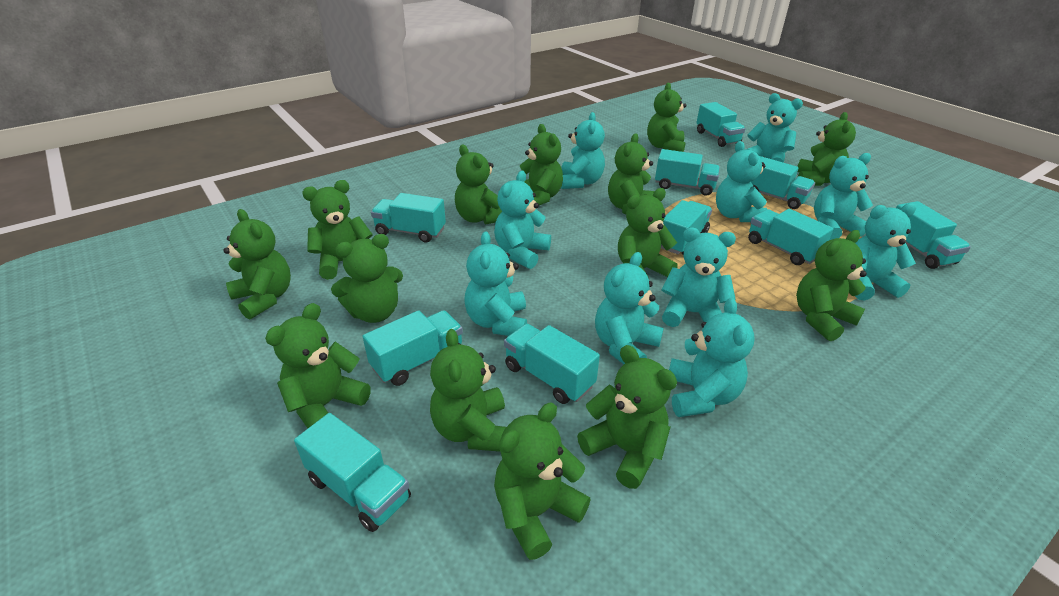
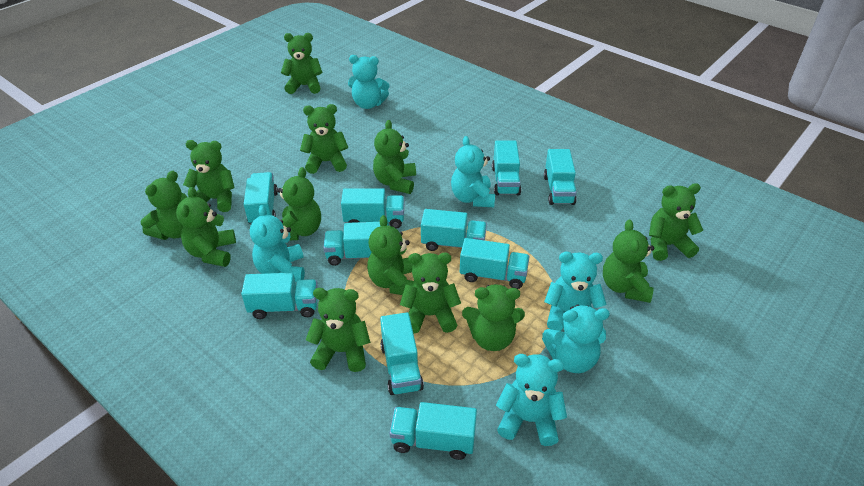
green teddy bear: [223,209,291,320] [265,303,371,428] [302,180,373,280] [331,234,403,323] [430,329,506,452] [455,145,502,224] [494,403,591,560] [520,124,563,205] [577,345,677,489] [608,133,655,214] [618,188,678,279] [647,83,686,152] [796,230,867,341] [797,112,856,186] = 14 -> [141,171,187,240] [176,187,236,267] [183,140,235,212] [277,167,321,240] [281,33,323,94] [300,104,348,174] [305,288,370,372] [367,215,413,295] [373,120,416,194] [400,252,461,334] [462,284,525,351] [603,220,654,303] [649,183,703,261] = 13
turquoise teddy bear: [464,231,527,336] [494,171,551,269] [561,112,605,189] [595,252,664,364] [661,227,736,327] [669,298,755,417] [716,141,767,222] [746,93,803,163] [814,153,873,240] [855,203,916,300] = 10 -> [250,205,305,282] [348,55,390,109] [451,136,495,207] [496,354,567,446] [542,304,610,373] [544,251,607,331] = 6

